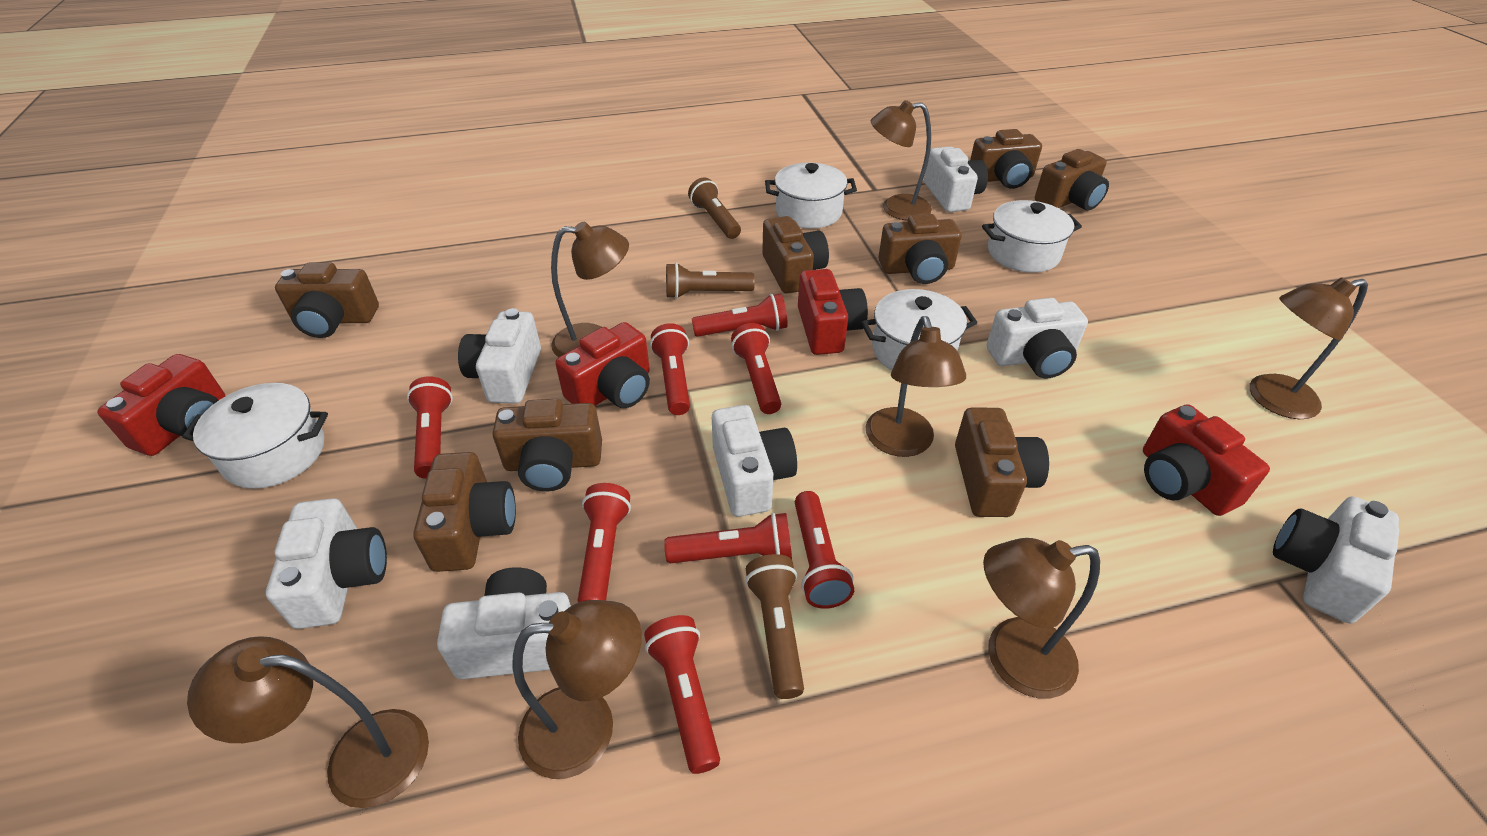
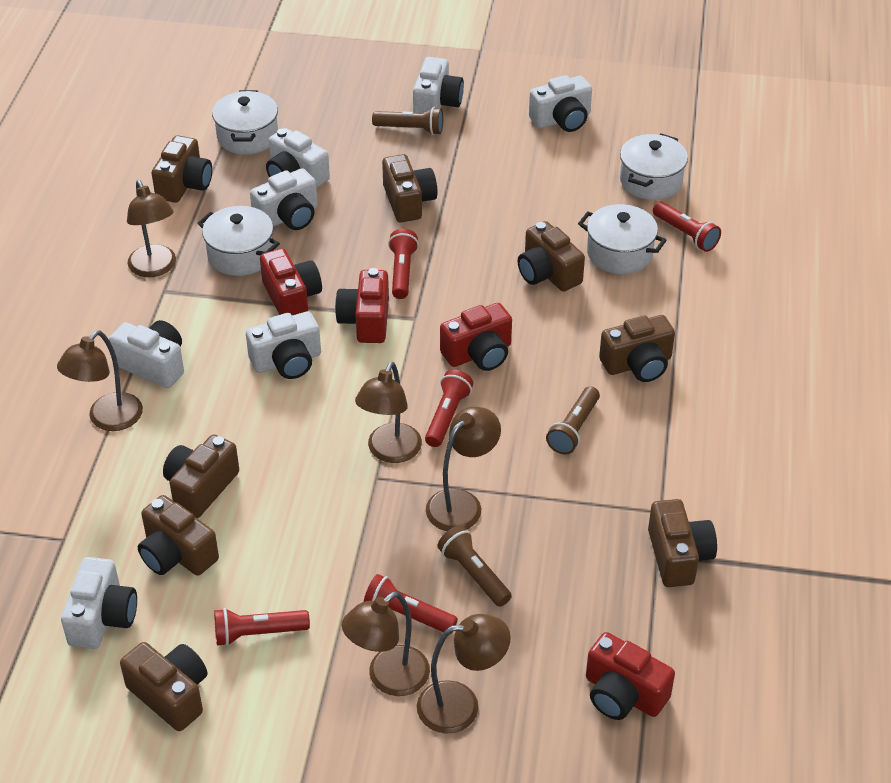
brown lamp: [187,636,429,808] [512,600,642,779] [551,222,629,357] [866,316,966,457] [871,100,932,221] [983,538,1100,698] [1250,277,1368,419] = 7 -> [57,330,143,431] [127,180,176,277] [341,592,430,696] [355,362,422,463] [417,614,511,734] [426,407,501,531] = 6
red flashlight: [407,376,453,479] [578,483,631,603] [644,615,720,774] [650,323,690,415] [664,512,792,563] [692,293,788,337] [731,323,781,414] [795,491,854,609] = 8 -> [214,608,310,646] [364,574,458,634] [388,229,419,299] [425,369,473,447] [653,202,721,252] = 5

